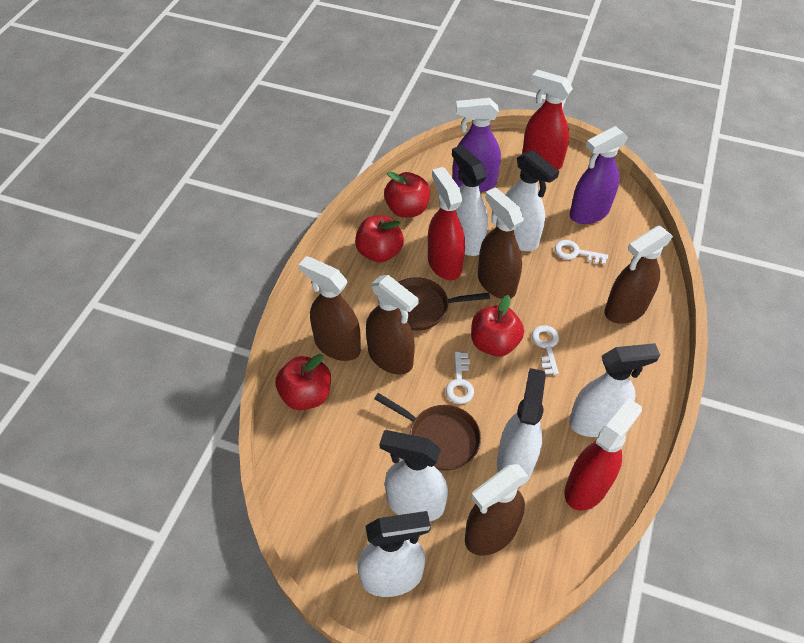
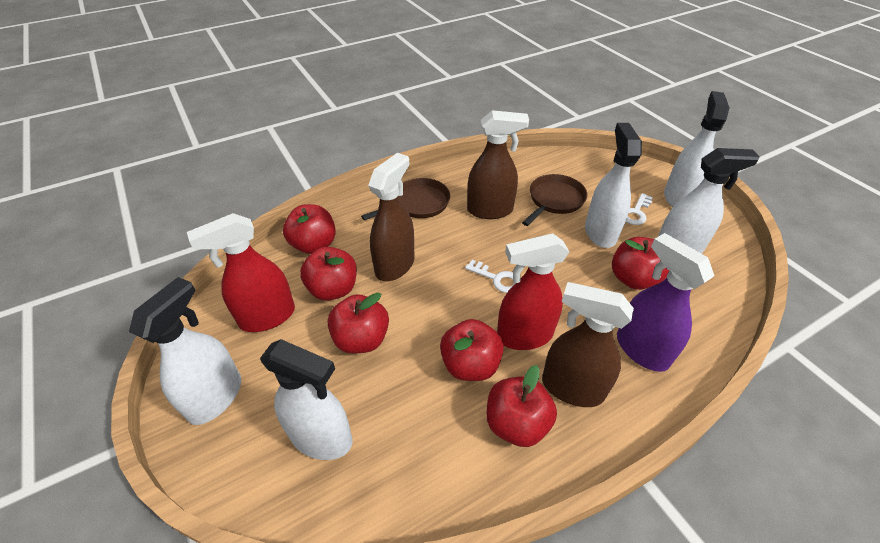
brown spray bottle: [298,256,361,361] [366,275,419,375] [465,464,528,556] [478,187,524,299] [605,226,673,324] = 5 -> [368,153,415,281] [467,110,529,219] [542,282,634,407] = 3
purple spray bottle: [453,98,501,192] [569,126,628,224] = 2 -> [617,233,714,372] = 1
red apple: [275,354,331,410] [355,215,404,263] [384,172,430,218] [471,295,524,356] = 4 -> [283,204,336,254] [300,247,357,301] [327,293,389,354] [440,319,504,381] [487,365,557,447] [612,237,669,290] = 6
red spray bottle: [428,167,465,280] [522,70,573,170] [565,398,642,511] = 3 -> [187,213,295,332] [497,233,569,350] = 2
white key: [446,352,474,404] [532,325,559,375] [555,240,608,265] = 3 -> [465,260,515,293] [626,193,653,225] = 2
white spray bottle: [357,511,431,597] [379,430,448,521] [452,145,488,256] [497,368,546,486] [506,150,559,251] [569,343,660,437] = 6 -> [129,277,241,425] [260,339,352,460] [585,123,642,248] [658,148,760,254] [664,91,730,207] = 5

